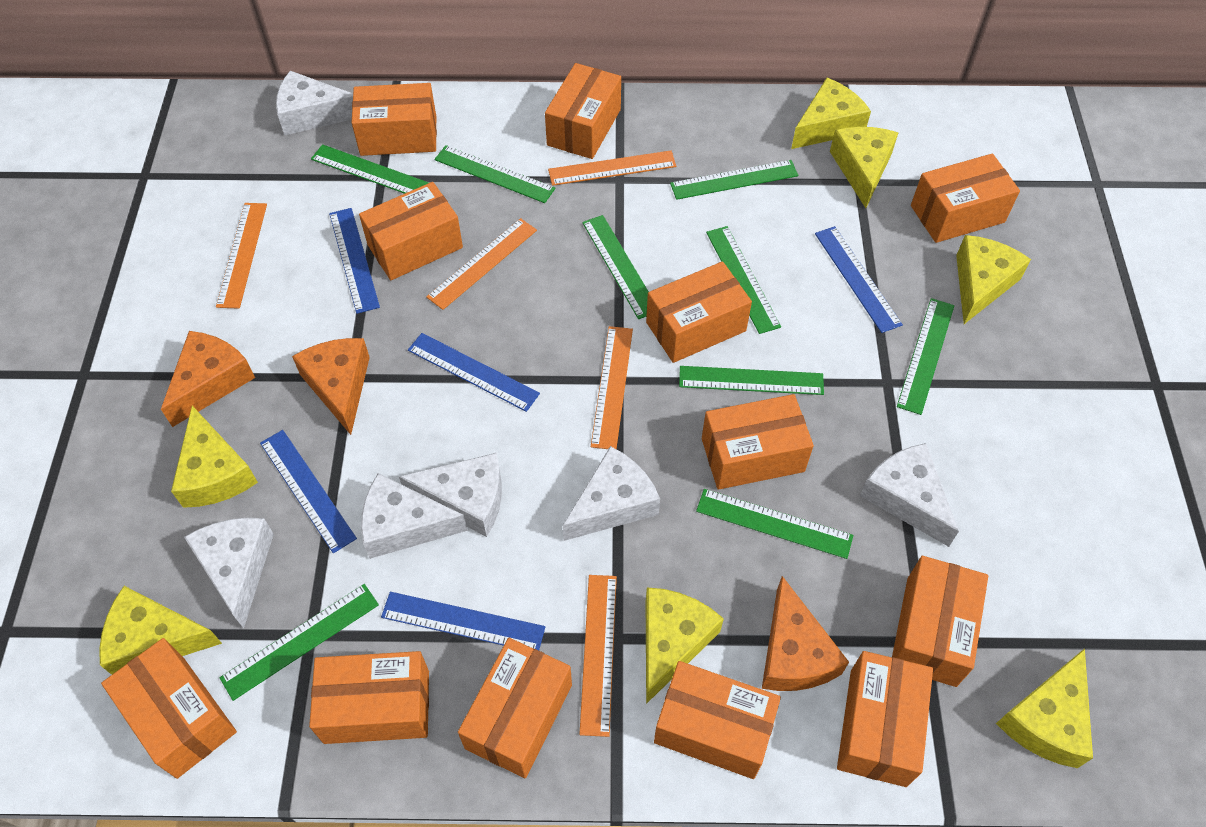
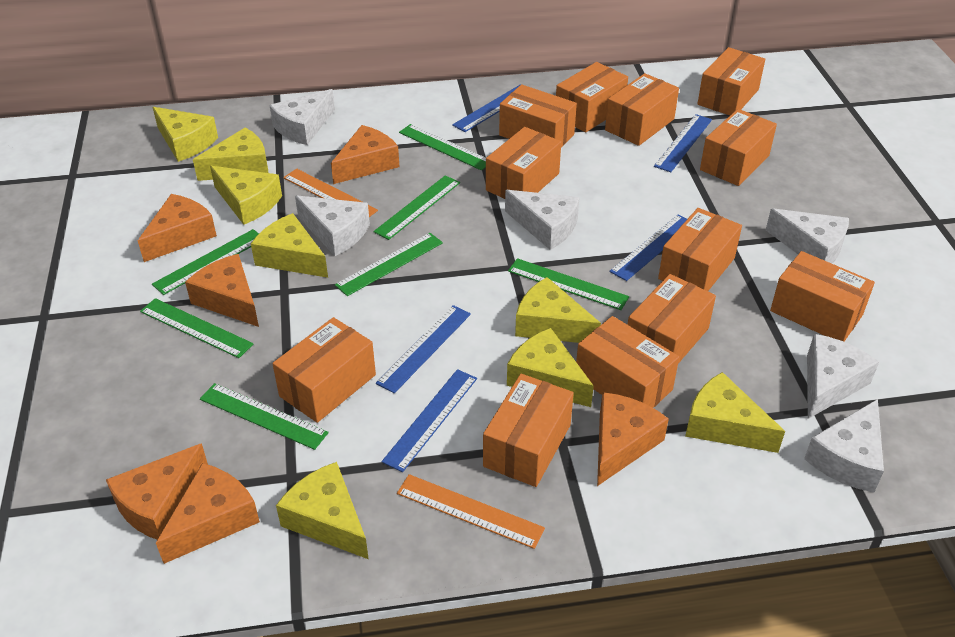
green ruler: [219,584,379,701] [311,144,429,194] [435,145,555,203] [582,215,649,319] [670,160,798,200] [679,366,824,395] [696,489,853,559] [706,226,781,334] [897,298,954,415] = 9 -> [140,298,253,358] [152,229,259,295] [200,383,329,450] [335,233,443,296] [373,175,460,240] [399,124,486,171] [508,258,629,310] = 7
orange cheese: [161,331,255,427] [292,338,370,435] [762,576,849,691] = 3 -> [106,443,208,540] [138,194,217,262] [156,463,260,564] [185,254,259,327] [331,125,399,184] [597,392,669,486] = 6
orange ruler: [216,203,267,309] [426,218,537,310] [548,150,676,186] [579,575,617,737] [591,326,633,449] = 5 -> [283,168,378,217] [397,474,545,549] = 2
yellow cheese: [99,586,222,675] [171,406,258,508] [646,588,724,704] [791,78,871,149] [830,127,898,208] [956,235,1031,324] [996,648,1093,768] = 7 -> [153,107,218,162] [193,128,268,181] [210,166,282,225] [251,213,328,278] [276,462,369,559] [507,328,594,407] [515,277,601,343] [685,372,785,453] = 8

